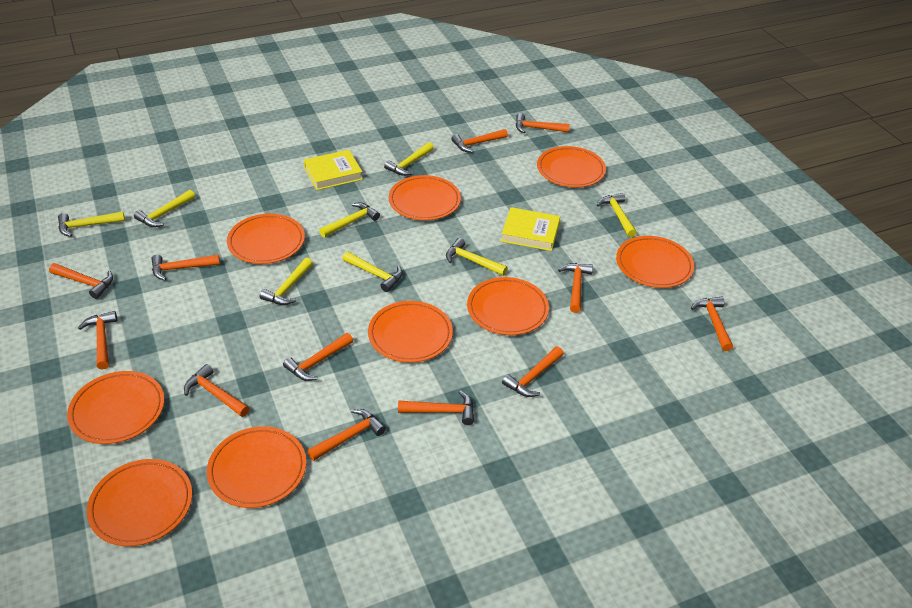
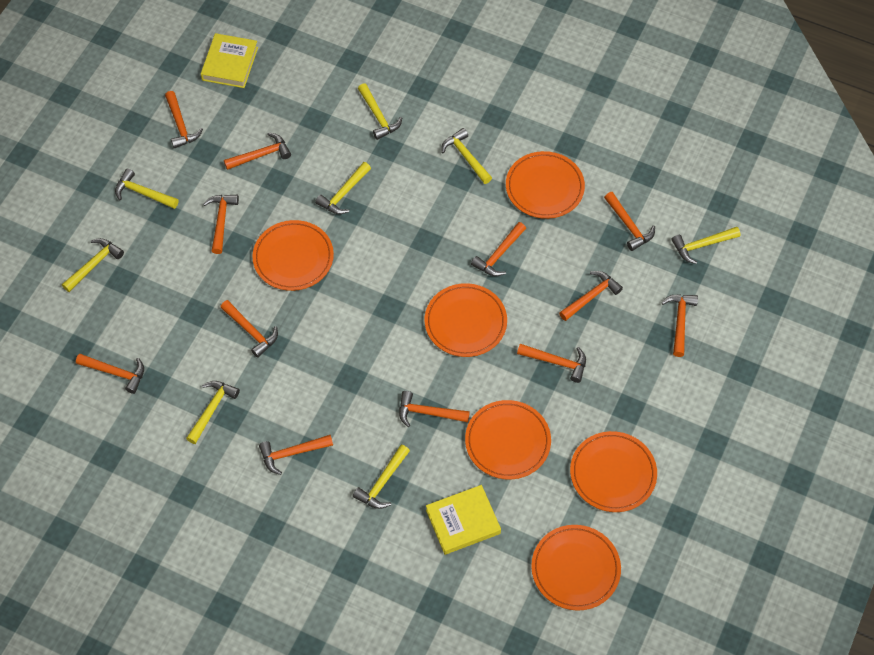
orange plate: [67,371,164,444] [87,459,192,546] [207,426,306,508] [227,214,305,264] [368,301,453,363] [389,175,461,220] [467,277,549,335] [537,146,606,187] [616,236,694,288] = 9 -> [252,220,334,291] [425,283,507,357] [465,400,551,479] [506,151,585,219] [531,525,621,611] [570,431,657,512] = 6

